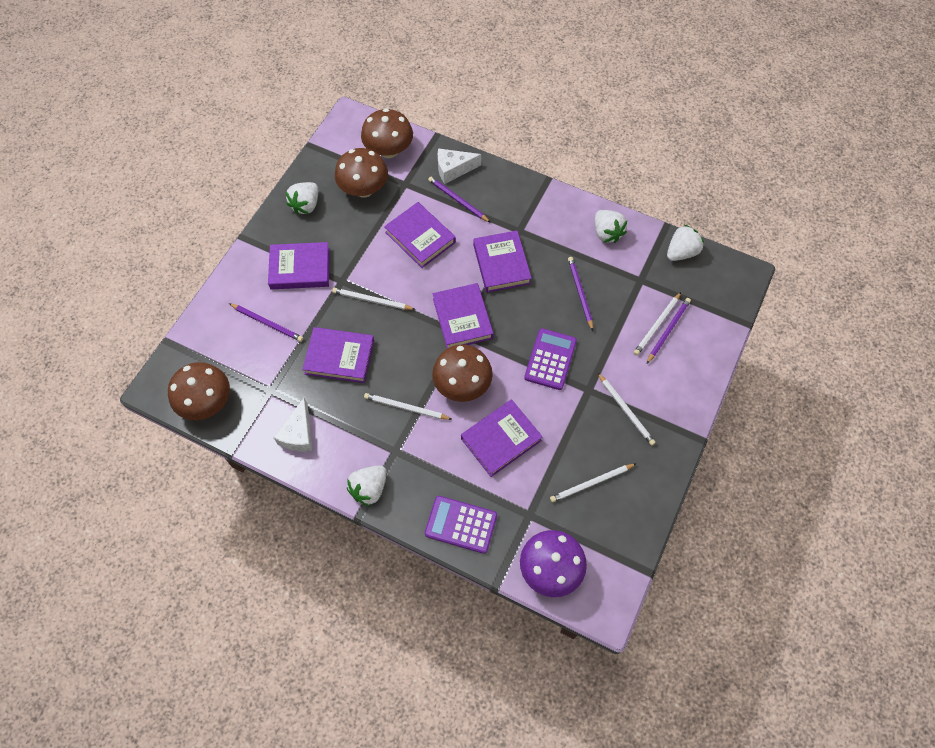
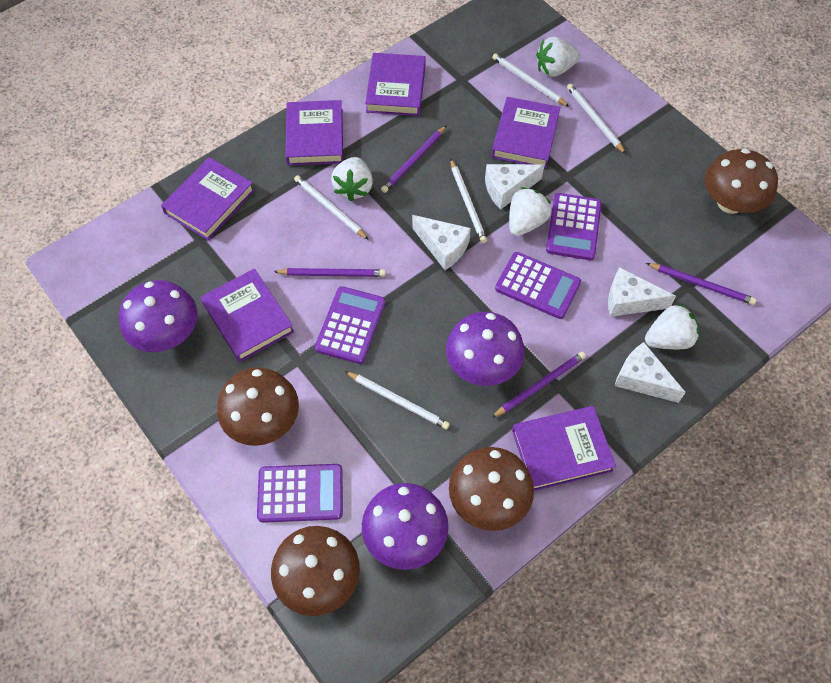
purple calculator: [425,496,497,554] [524,328,577,390] = 2 -> [257,464,343,523] [315,286,385,364] [495,252,581,319] [546,193,602,260] = 4
purple mushroom: [520,530,587,597] = 1 -> [119,280,198,352] [362,483,448,570] [446,312,525,386] = 3
white cheese: [274,398,313,452] [438,148,481,184] = 2 -> [412,215,471,270] [485,164,544,210] [608,267,676,317] [615,342,686,403] = 4

